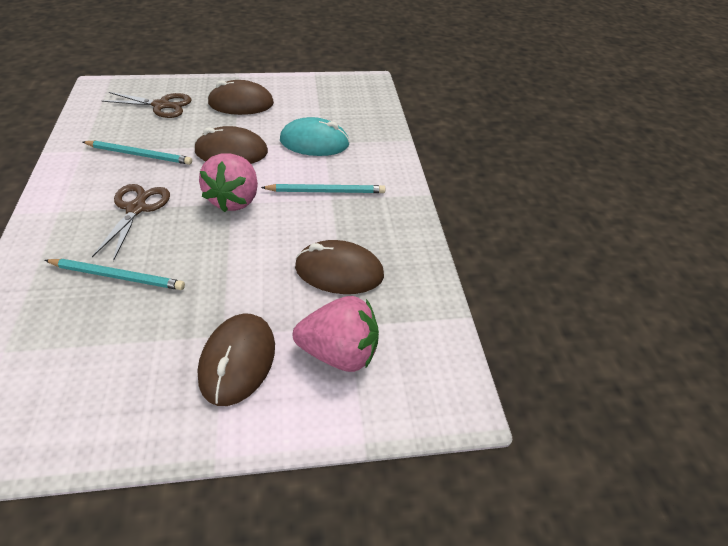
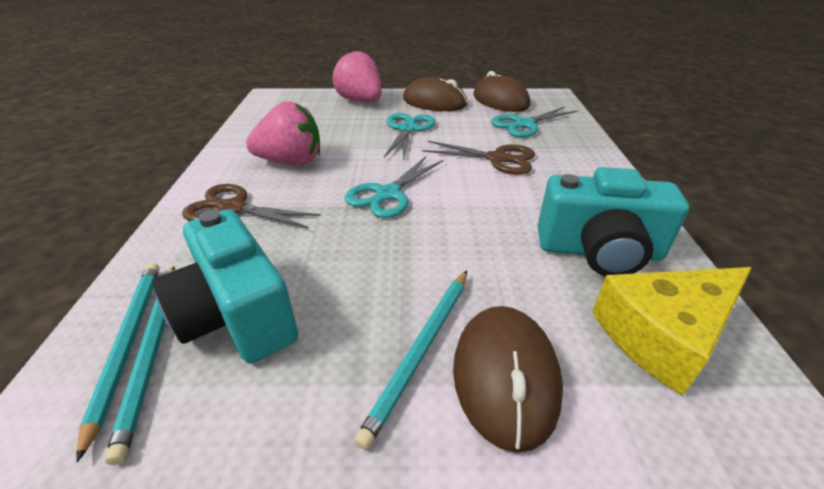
brown mouse: [194,126,268,164] [198,314,275,406] [207,80,274,115] [295,240,384,294] = 4 -> [403,77,467,111] [453,306,563,453] [473,71,530,112] = 3
turquoise camera: none = 0 -> [153,209,298,364] [537,167,689,276] = 2
turquoise mouse: [280,117,350,156] = 1 -> none = 0
turquoise scissors: none = 0 -> [345,156,444,218] [384,113,436,160] [491,106,578,137] = 3
yellow cheese: none = 0 -> [592,267,751,396] = 1

